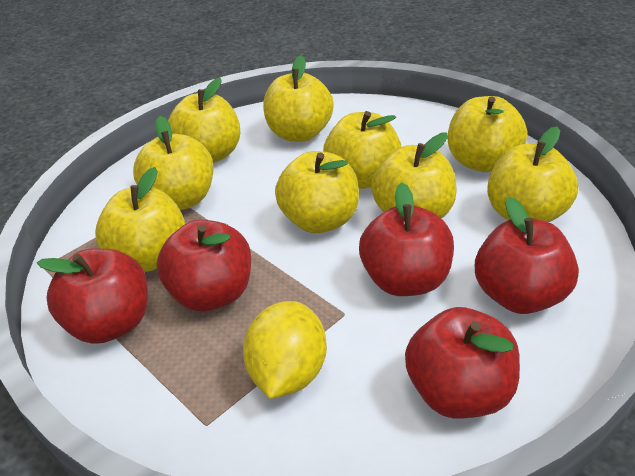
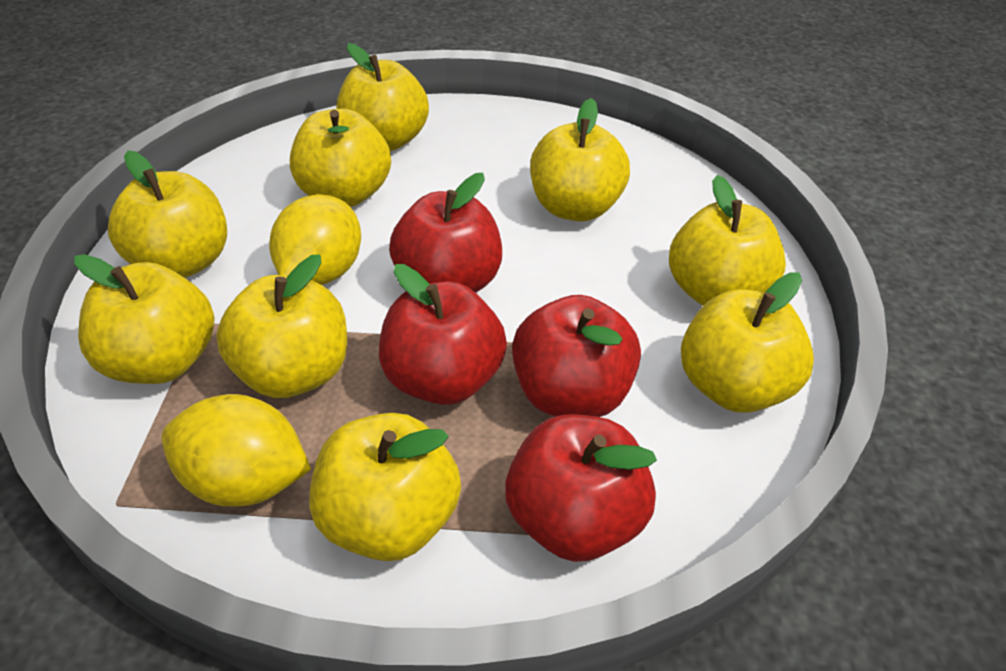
red apple: [37,249,148,344] [157,219,251,311] [359,182,454,296] [405,307,520,419] [475,197,579,314] = 5 -> [379,264,507,405] [389,173,502,293] [505,414,657,562] [512,295,641,417] = 4
yellow lemon: [243,301,327,399] = 1 -> [162,394,311,506] [269,194,361,285] = 2

